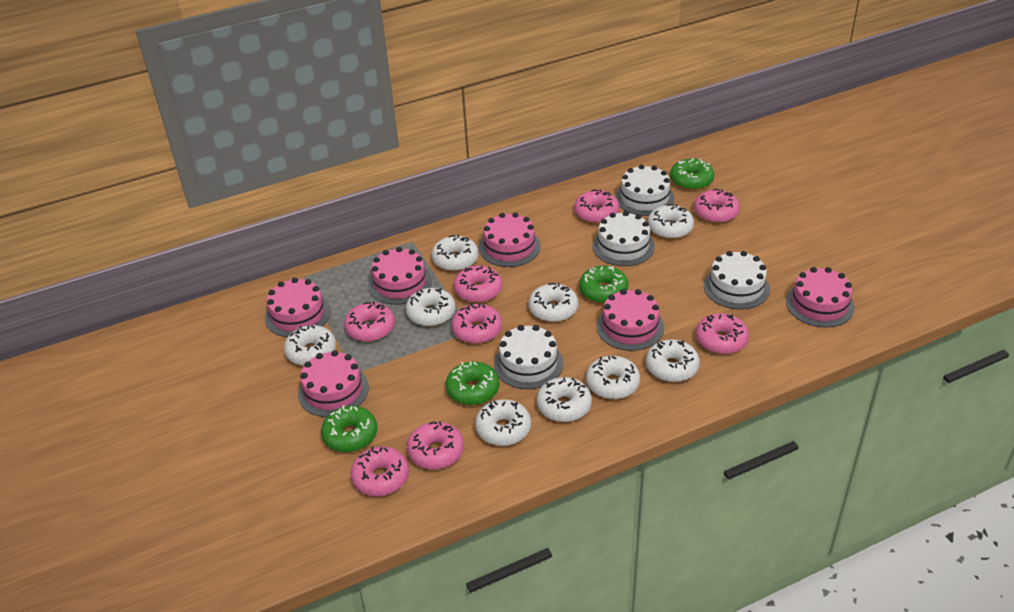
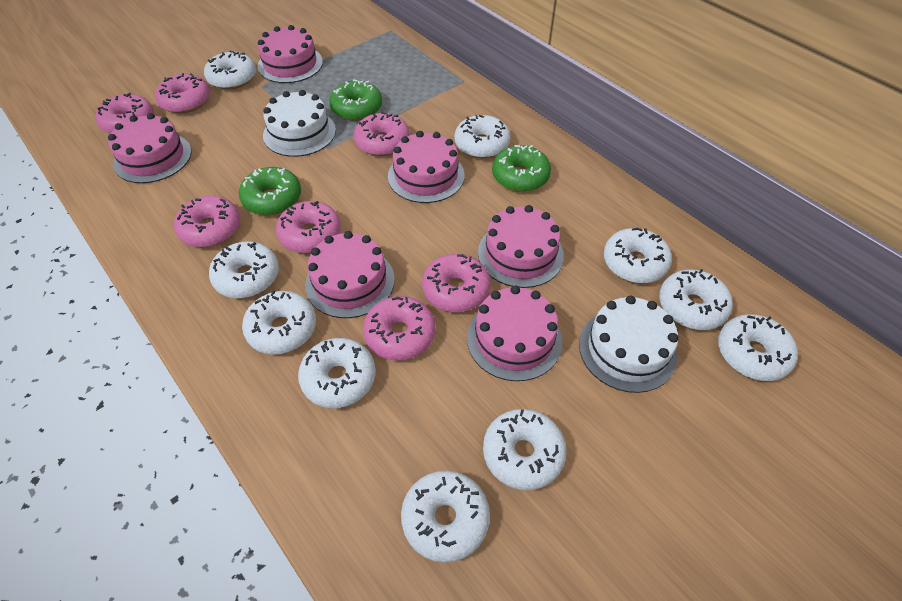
green donut: [321,405,377,452] [446,362,499,405] [579,265,628,303] [670,158,714,190] = 4 -> [239,167,301,215] [329,79,382,121] [492,145,551,192] = 3
pink donut: [344,301,395,342] [351,446,409,496] [407,421,464,470] [451,303,502,344] [454,265,502,303] [574,189,619,224] [694,189,740,223] [696,313,749,354] = 8 -> [95,93,154,134] [155,73,210,113] [174,196,240,247] [276,201,341,253] [354,112,410,156] [363,296,435,360] [422,254,491,312] = 7
white cake: [494,325,563,389] [592,211,655,266] [615,165,674,216] [704,251,770,309] = 4 -> [263,90,336,157] [579,295,678,393] = 2
white donut: [284,325,336,366] [406,288,456,327] [431,235,479,271] [475,399,531,446] [529,283,578,322] [537,377,592,422] [586,356,640,399] [646,339,700,382] [648,204,694,239] = 9 -> [204,51,256,89] [209,241,279,298] [242,291,316,355] [298,338,376,408] [401,471,490,563] [454,115,510,158] [483,409,566,490] [604,228,672,283] [659,269,733,330] [718,314,798,381] = 10

